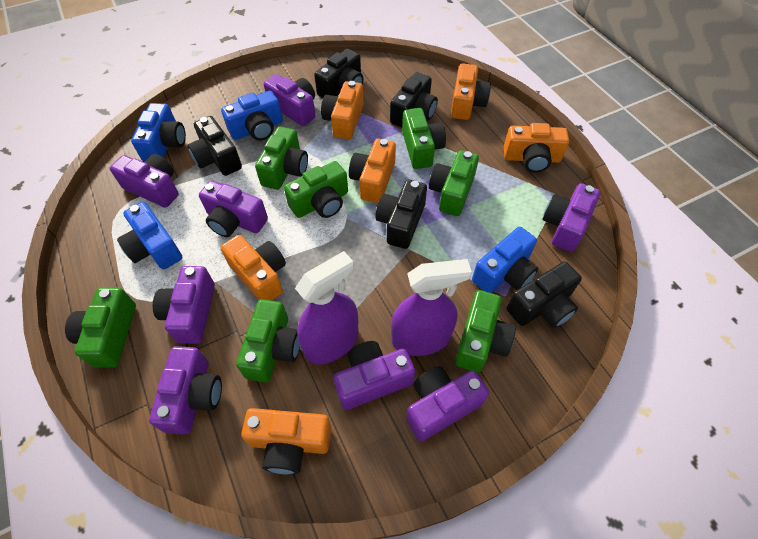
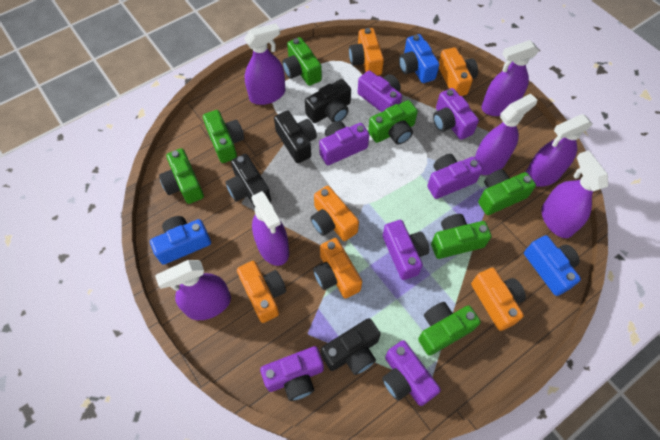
black camera: [187,116,242,176] [314,49,363,98] [376,180,427,249] [390,72,438,128] [507,262,582,328] = 5 -> [226,154,271,207] [274,111,317,163] [305,79,351,123] [321,318,381,375] = 4
blue camera: [117,202,182,269] [131,103,186,162] [221,91,283,141] [472,227,538,293] = 4 -> [150,216,211,265] [399,34,439,83] [524,235,581,296] = 3
purple camera: [109,154,179,208] [149,346,222,435] [153,266,215,344] [199,181,268,237] [264,74,316,126] [334,341,415,410] [406,366,489,441] [542,183,601,252] = 8 -> [260,346,324,401] [319,121,369,165] [358,70,402,112] [382,340,441,406] [383,220,429,280] [427,154,483,199] [433,88,479,140] = 7
purple spray bottle: [295,251,358,365] [391,259,472,356] = 2 -> [155,260,231,320] [244,23,285,105] [251,191,289,266] [475,93,537,175] [481,40,539,116] [526,114,593,187] [541,151,608,238] = 7

